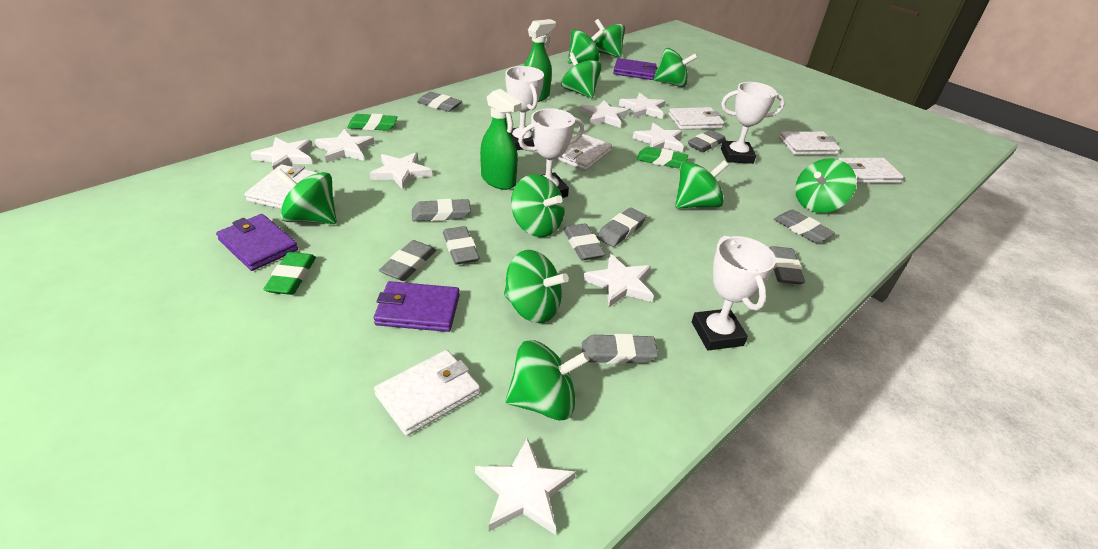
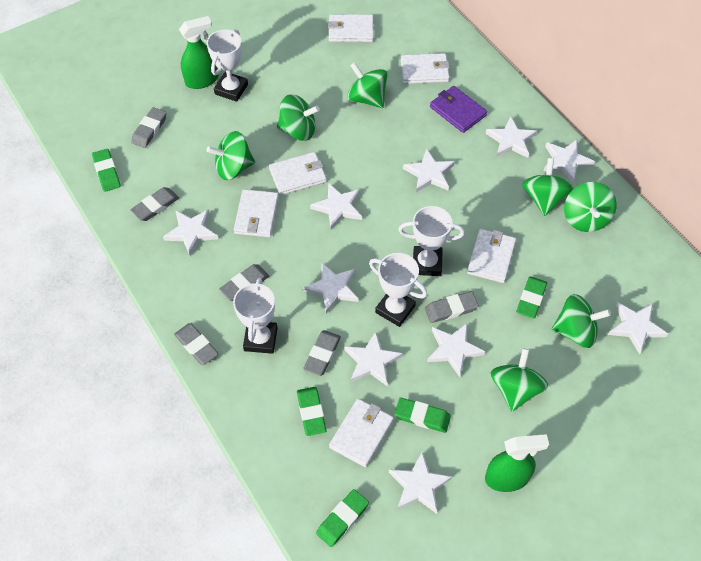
green eraser: [263,252,316,295] [347,114,398,131] [637,147,688,168] = 3 -> [92,149,121,192] [297,387,326,436] [316,489,369,547] [395,398,451,433] [516,276,547,319] = 5
green spinning top: [275,169,337,224] [504,250,569,323] [506,340,589,421] [511,174,565,237] [561,52,602,98] [568,29,604,63] [595,19,625,58] [653,48,698,87] [675,161,728,209] [795,158,857,213] = 10 -> [206,131,255,180] [277,94,320,141] [347,62,388,108] [490,348,548,411] [522,158,574,216] [552,294,611,348] [564,182,616,232] = 7
grey eraser: [379,240,436,281] [412,199,471,221] [417,92,462,112] [443,226,480,265] [563,223,605,260] [582,334,658,364] [597,207,647,247] [688,130,726,152] [770,246,805,284] [774,210,835,243] = 10 -> [131,107,167,148] [131,187,179,221] [174,323,219,365] [219,264,269,301] [303,330,341,376] [425,291,479,323] = 6
purple wallet: [216,214,298,271] [374,281,460,332] [613,58,657,80] = 3 -> [430,86,487,133] = 1
white star: [251,137,312,170] [315,129,375,163] [370,152,432,190] [475,438,576,534] [579,100,628,128] [583,254,654,307] [619,93,665,119] [633,123,684,152] = 8 -> [163,209,218,256] [303,263,358,314] [310,183,362,229] [344,332,403,386] [389,452,452,514] [403,149,455,192] [427,323,485,377] [485,116,537,158] [543,139,595,183] [608,302,668,355] = 10

